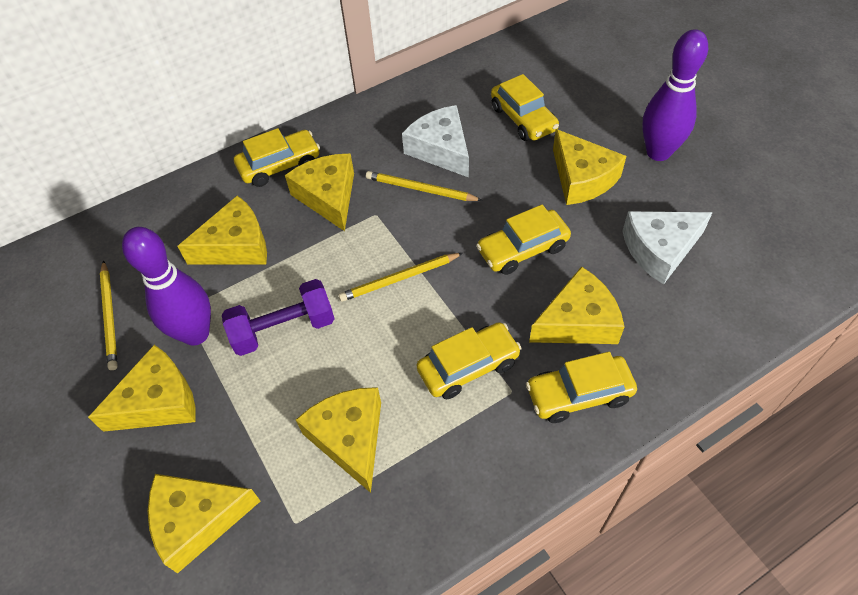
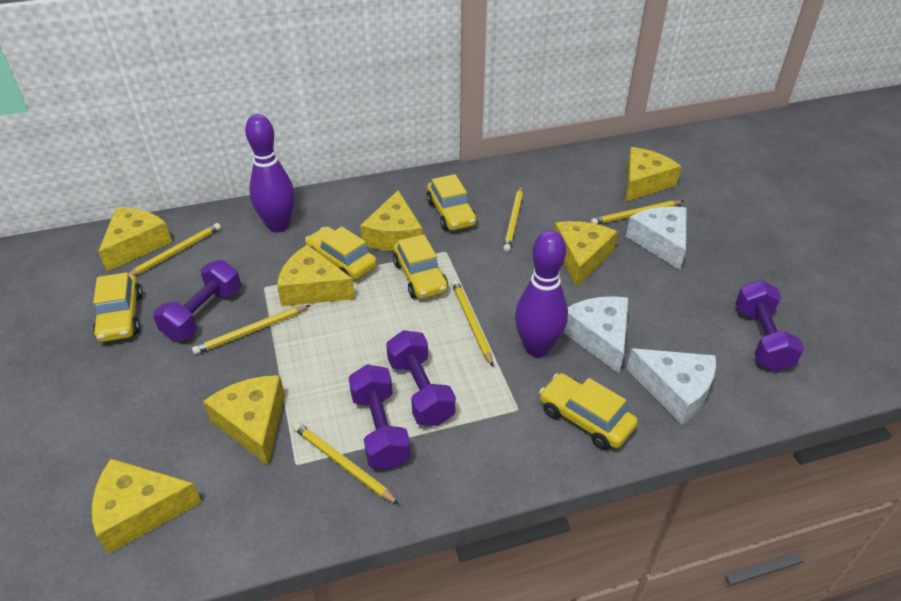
purple dumbbell: [222,279,334,356] = 1 -> [153,260,241,341] [348,364,411,470] [386,330,456,426] [736,280,804,372] = 4
white cheese: [402,105,469,178] [622,211,713,284] = 2 -> [563,296,628,374] [626,206,686,270] [626,348,716,425] = 3
yellow pencil: [100,260,118,370] [338,253,463,302] [366,171,483,201] = 3 -> [128,223,221,276] [192,305,310,354] [293,422,399,504] [452,280,493,366] [503,186,523,252] [591,200,684,224] = 6

